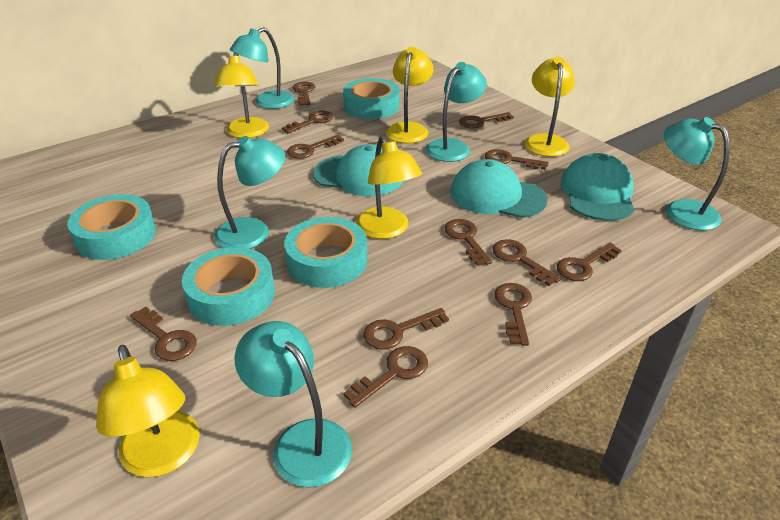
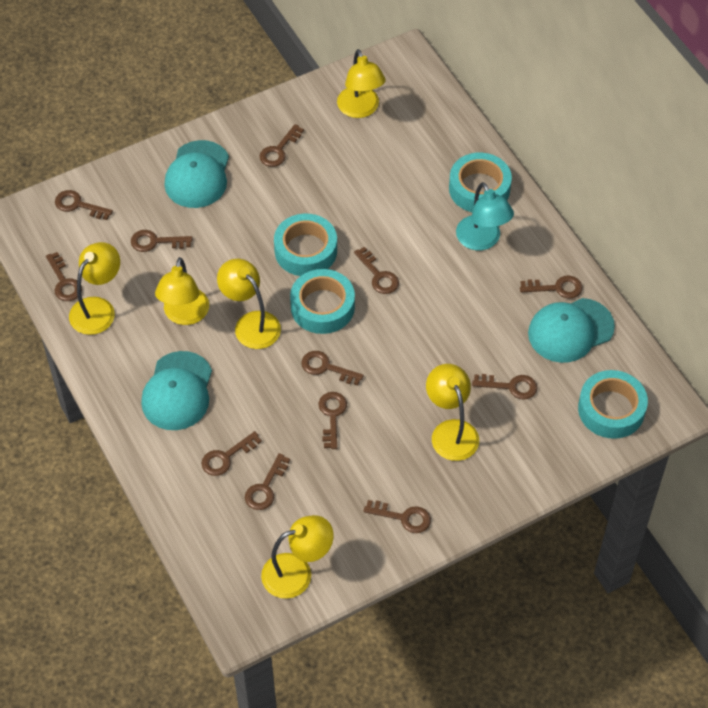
turquoise lamp: [214,136,285,249] [230,27,295,109] [235,321,352,488] [426,62,487,162] [664,117,730,230] = 5 -> [456,182,514,250] = 1
yellow lamp: [96,345,200,478] [214,52,269,138] [356,136,422,239] [386,47,434,143] [525,57,575,157] = 5 -> [69,242,120,335] [155,257,209,325] [217,259,281,349] [261,515,334,599] [337,49,386,118] [426,364,479,461] = 6

